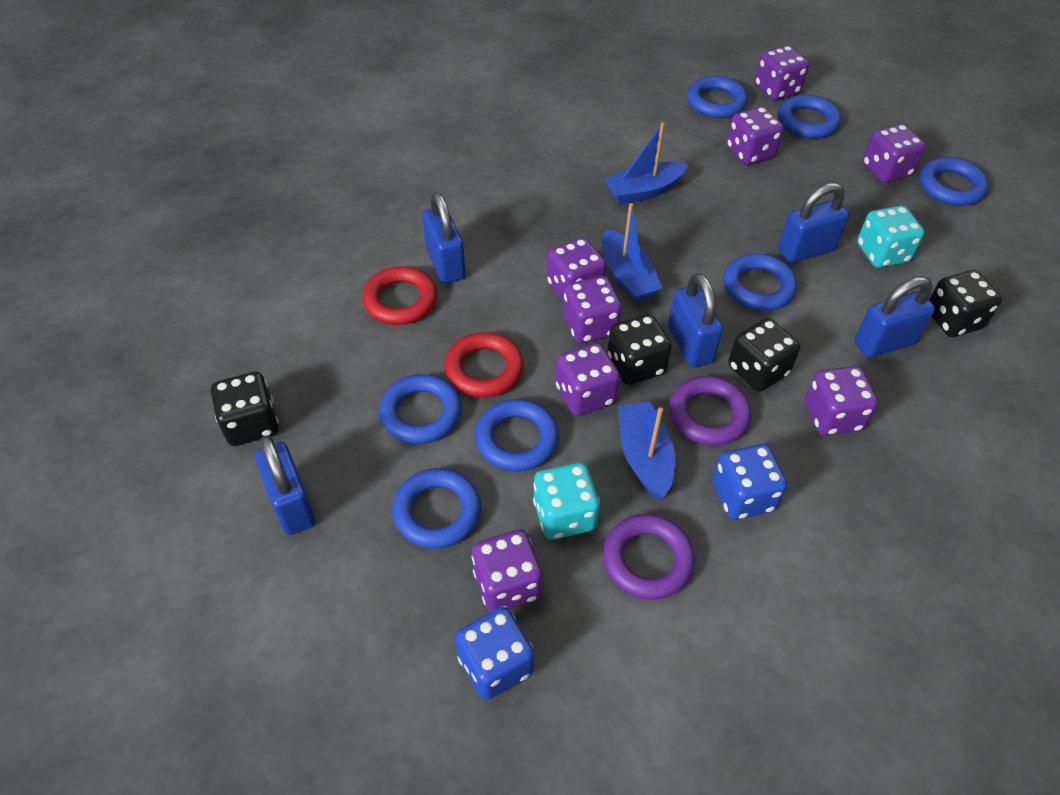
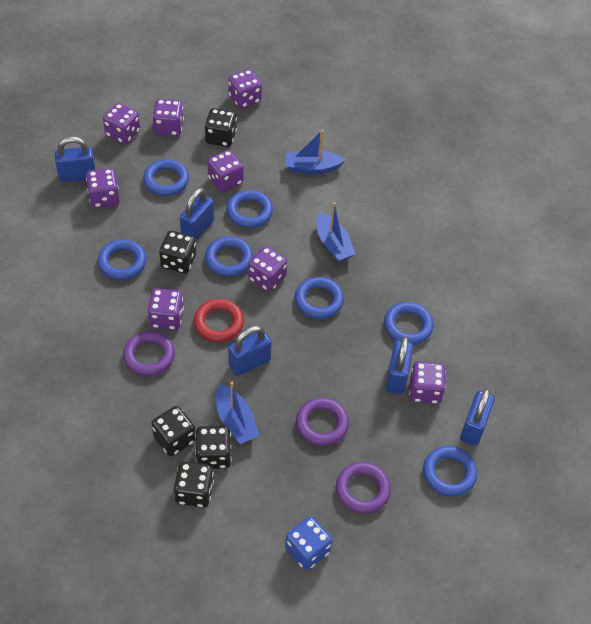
black dice: [211,372,279,446] [607,314,672,385] [728,318,800,392] [929,270,1002,337] = 4 -> [152,406,196,456] [159,231,196,273] [174,461,214,508] [195,426,232,469] [205,108,237,147] = 5
blue dice: [455,607,534,700] [712,444,787,520] = 2 -> [285,516,332,570] = 1
purple ring: [603,514,695,600] [669,376,751,446] = 2 -> [123,331,175,376] [296,398,349,446] [336,462,391,514] = 3
red ring: [362,266,437,325] [445,332,524,398] = 2 -> [194,299,244,342] = 1
turquoise dice: [533,462,600,540] [857,205,925,268] = 2 -> none = 0

